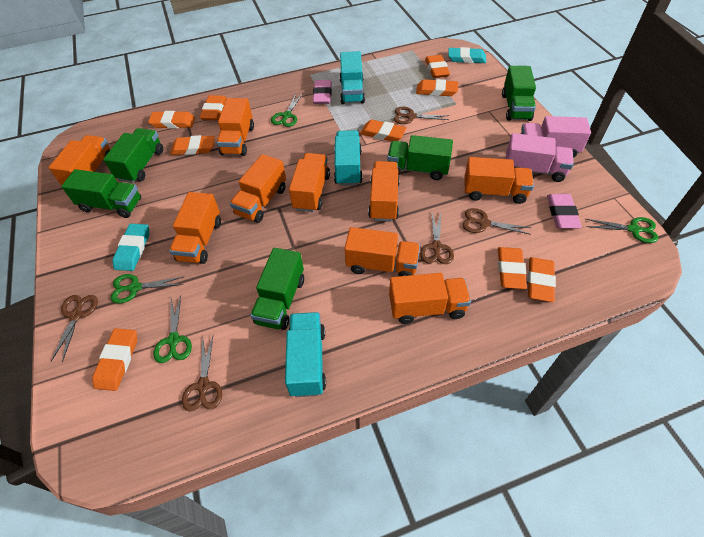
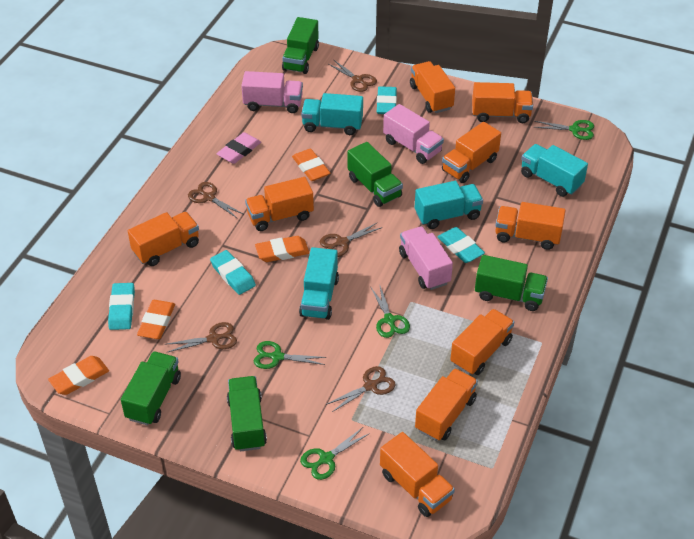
orange eraser: [92,328,137,391] [148,111,195,128] [170,135,215,155] [199,95,226,120] [360,120,407,141] [416,79,458,96] [425,55,450,78] [498,247,527,289] [528,257,556,302] = 9 -> [48,356,109,395] [137,300,175,339] [255,236,309,262] [292,149,330,181] = 4
pink eraser: [313,80,332,104] [547,194,582,229] = 2 -> [216,132,261,164] = 1
pink truck: [506,133,573,182] [521,116,591,158] = 2 -> [241,71,303,113] [383,104,444,164] [399,226,453,290] = 3
turquoise eraser: [113,224,149,271] [448,47,486,63] = 2 -> [108,283,135,330] [210,250,256,295] [377,86,397,114] [438,227,485,263] = 4
turquoise truck: [285,312,326,397] [334,130,363,186] [340,51,365,104] = 3 -> [299,247,339,320] [301,93,363,135] [415,181,483,229] [521,144,588,197] = 4

